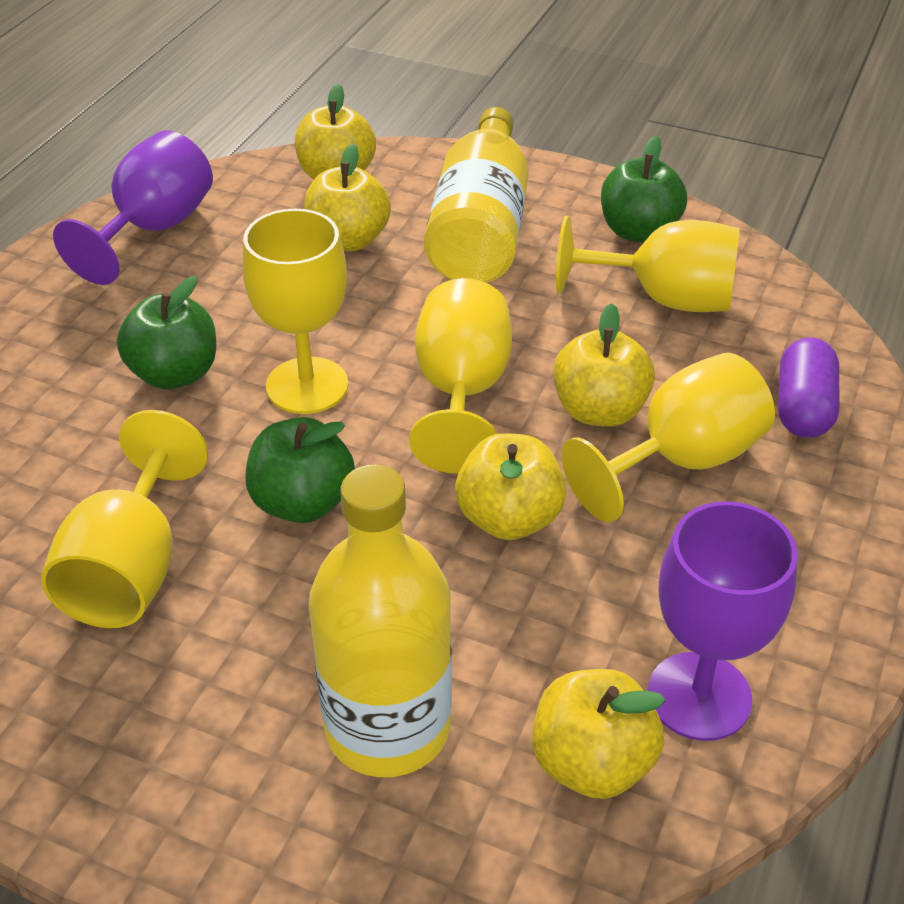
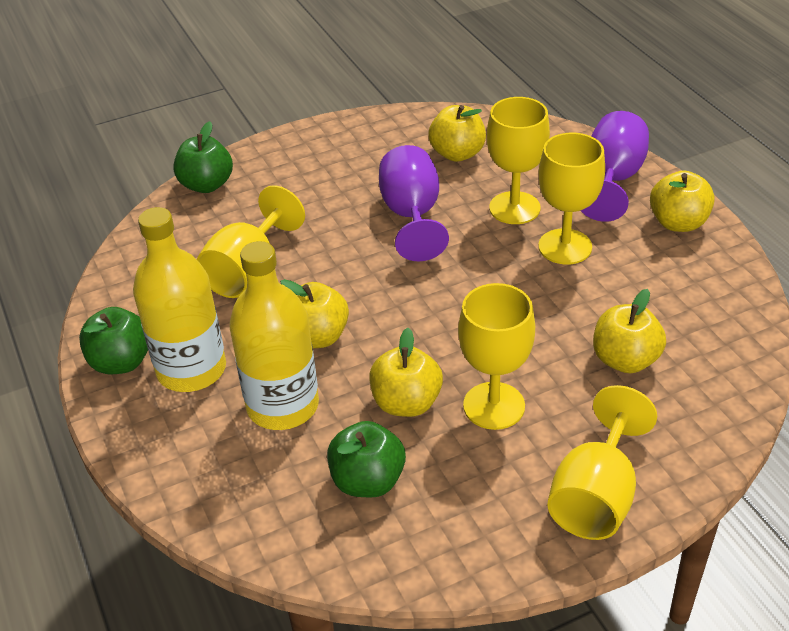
purple capsule: [778,338,839,438] = 1 -> none = 0

